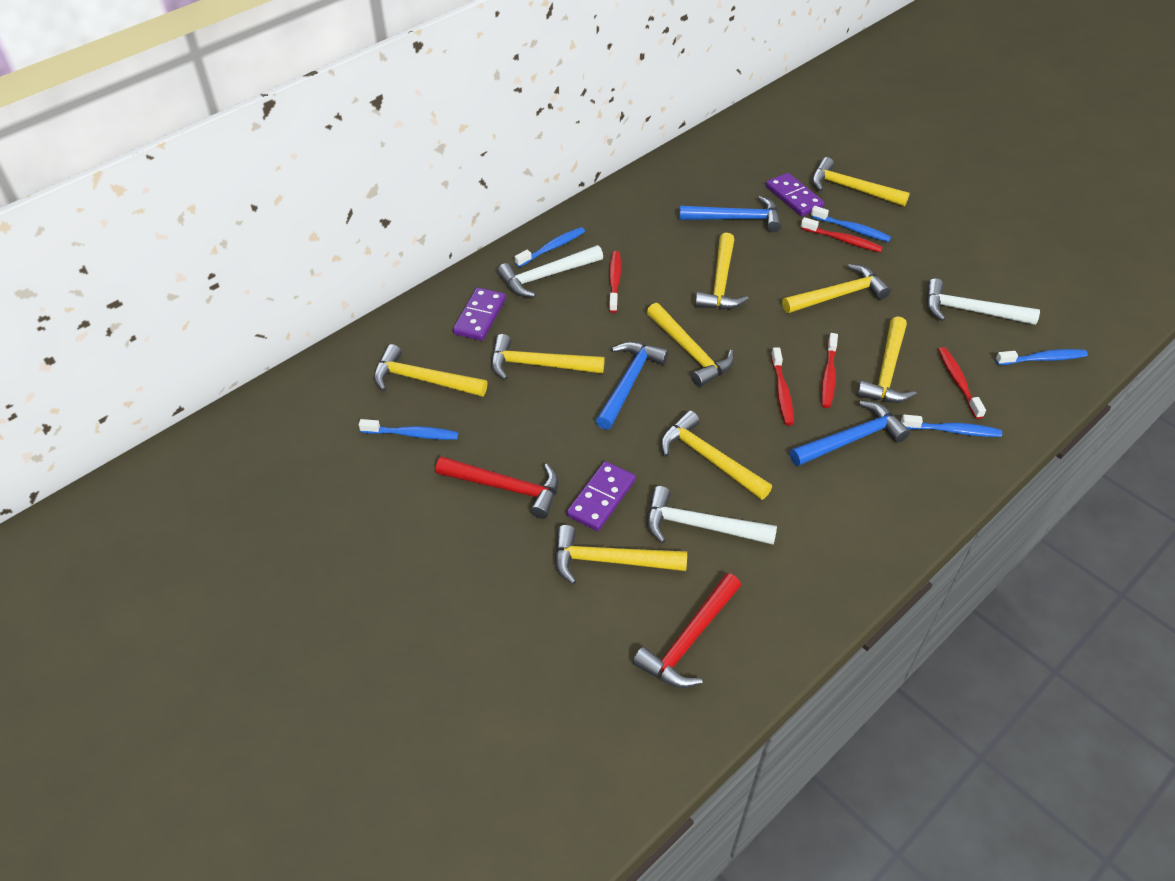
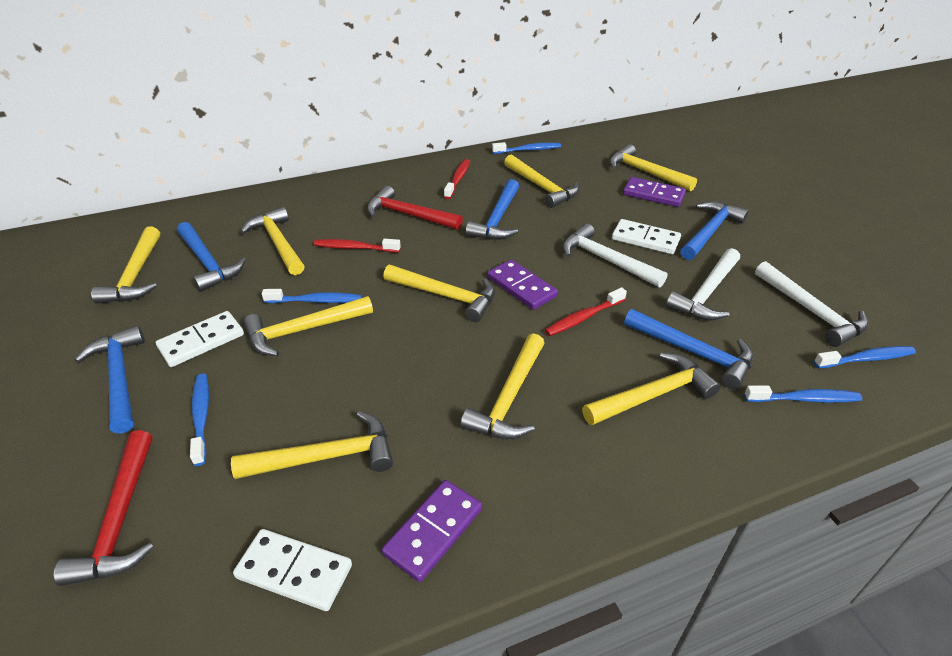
blue hammer: [596,342,669,430] [679,196,781,232] [790,401,910,466] = 3 -> [75,326,145,434] [177,222,246,292] [466,179,519,240] [624,309,753,389] [680,201,749,260] = 5
red toothbrush: [609,251,621,313] [771,347,794,425] [801,217,883,252] [821,333,838,408] [938,347,986,419] = 5 -> [314,239,401,252] [444,159,470,199] [545,287,627,336] = 3
white domino: none = 0 -> [156,311,244,367] [233,529,352,611] [612,219,681,254] = 3

